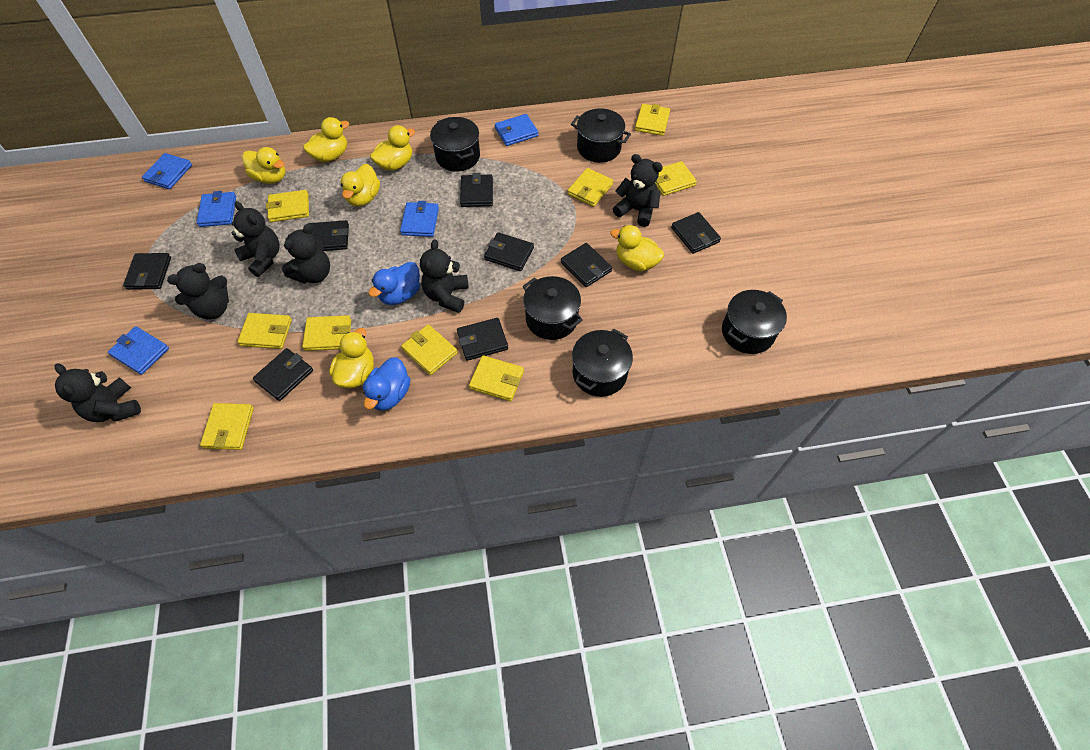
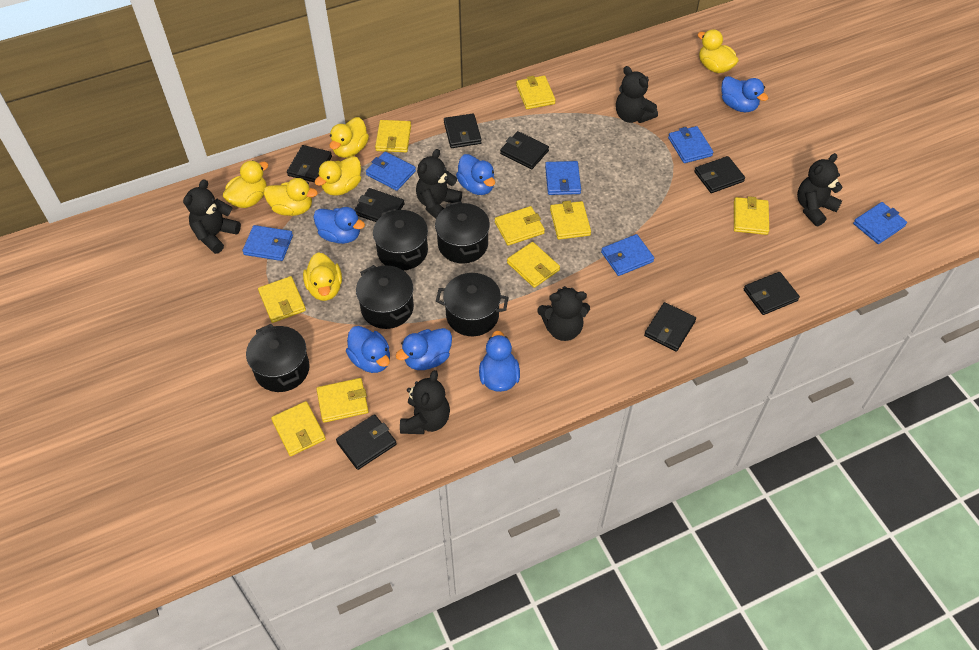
blue duck: [363,357,410,411] [368,262,420,305] = 2 -> [313,207,365,244] [346,326,390,373] [395,328,452,370] [456,154,495,195] [479,331,520,392] [721,76,768,112] = 6
blue wallet: [108,326,169,375] [142,153,192,189] [197,191,236,227] [400,201,439,237] [495,114,538,146] = 5 -> [243,225,293,261] [366,152,416,191] [545,161,581,195] [601,234,654,276] [668,126,713,163] [853,202,907,244] = 6

